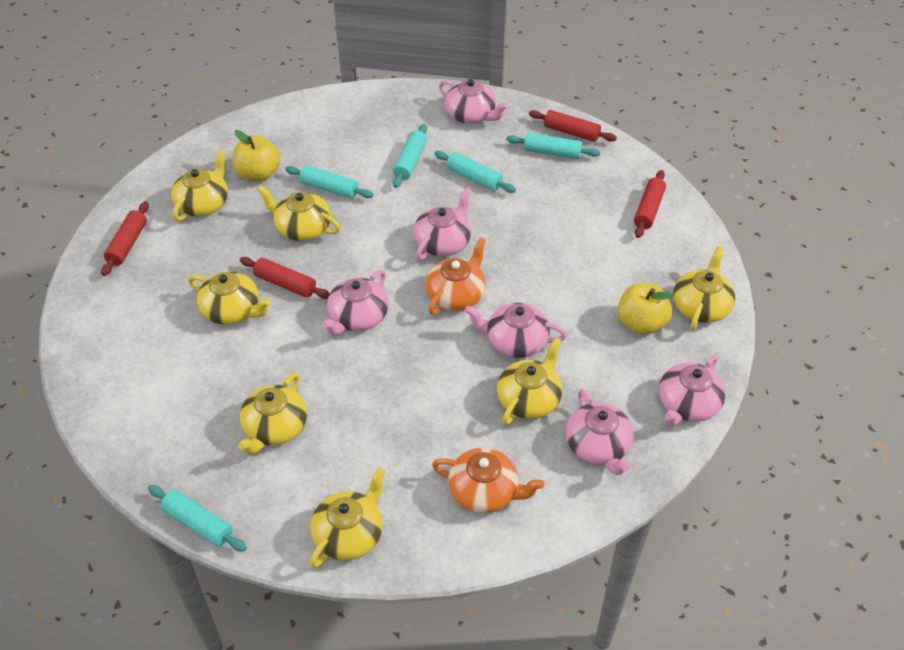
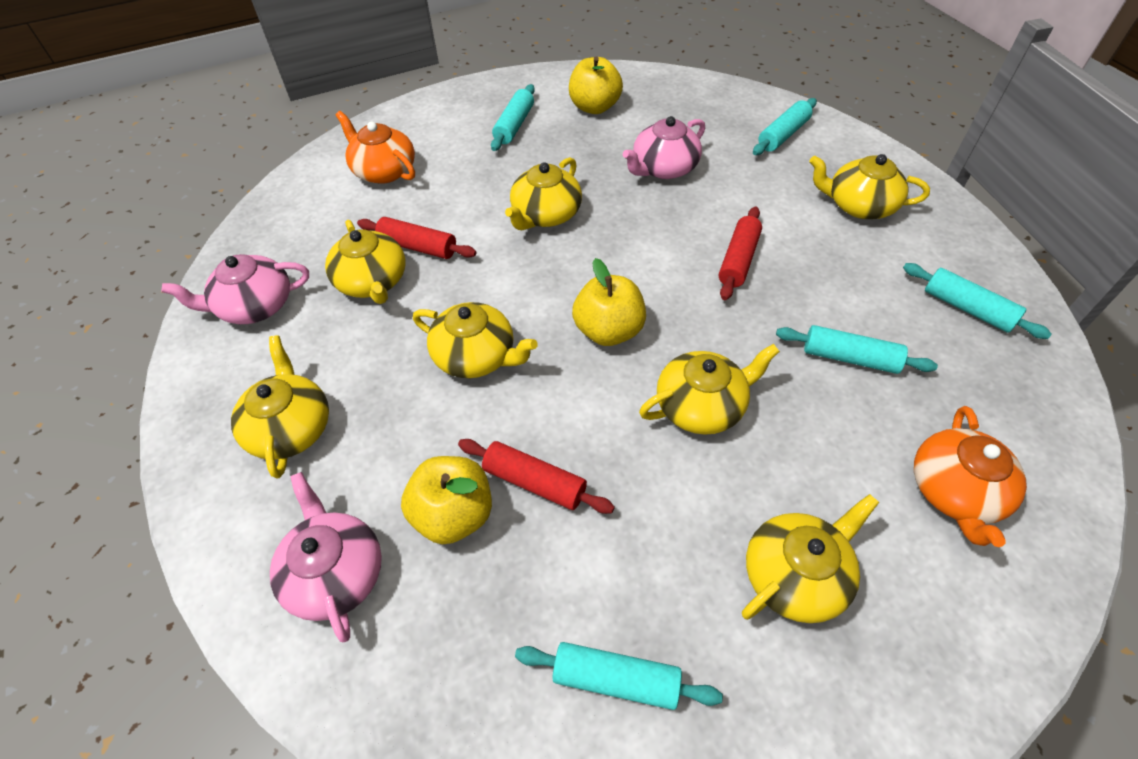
pink teapot: [321,270,389,335] [413,187,471,260] [439,79,508,124] [465,303,567,358] [566,389,634,475] [659,355,726,426] = 6 -> [162,254,309,324] [270,472,382,642] [623,116,705,179] = 3
red rolling pin: [101,201,149,276] [240,257,330,299] [529,110,617,142] [634,170,666,238] = 4 -> [357,217,476,259] [458,439,615,514] [719,206,762,300] = 3
yellow apple: [233,130,280,182] [617,283,673,335] = 2 -> [401,456,492,544] [569,57,623,114] [572,258,646,346] = 3

